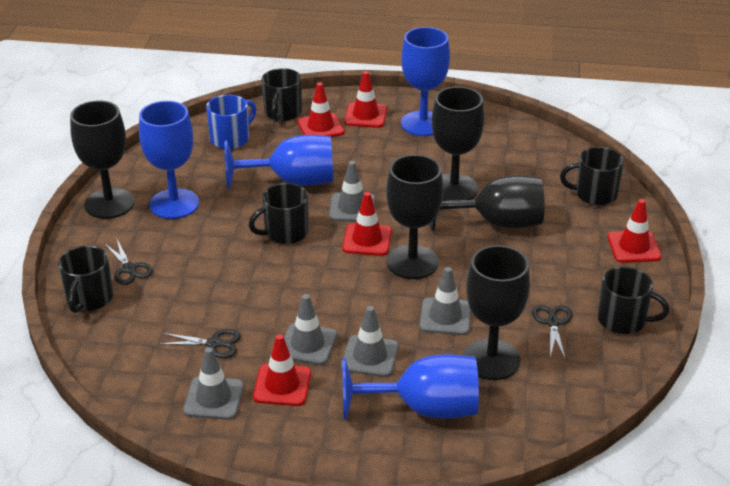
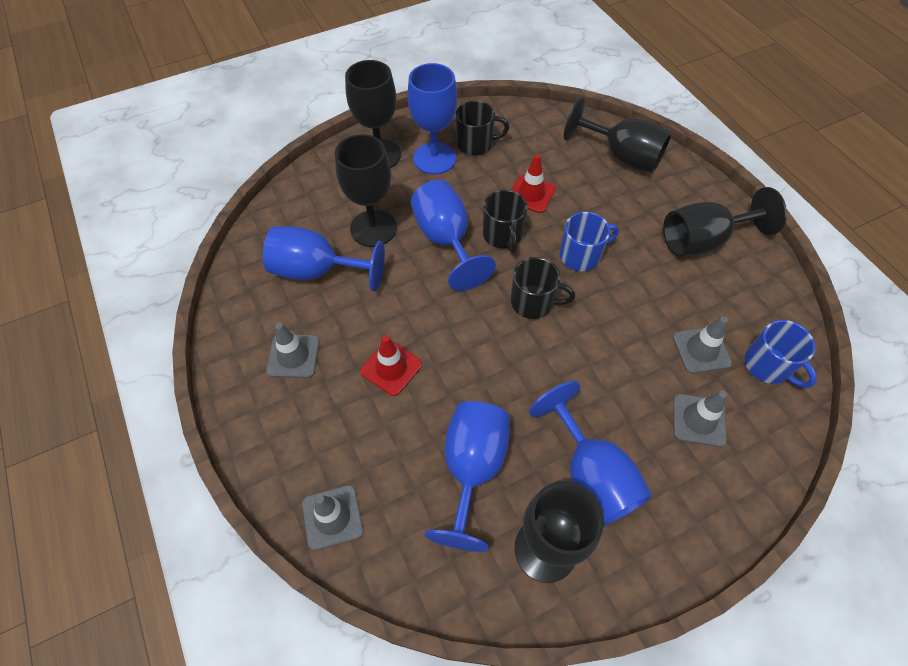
black mug: [58,245,113,313] [248,183,309,244] [262,68,302,121] [560,147,624,205] [598,267,670,334] = 5 -> [456,101,509,156] [483,190,528,252] [510,257,575,319] = 3
black scissors: [104,239,153,285] [159,329,241,358] [532,305,572,358] = 3 -> none = 0
blue goblet: [139,101,199,219] [224,135,333,189] [343,354,479,420] [401,27,450,136] = 4 -> [263,226,385,292] [408,63,457,174] [411,180,496,291] [425,401,510,552] [529,381,652,526] = 5
blue mug: [206,95,256,149] = 1 -> [559,212,619,271] [744,320,817,388] = 2
grey traffic cone: [183,347,244,420] [284,294,337,365] [329,161,375,222] [341,306,399,377] [419,267,471,335] = 5 -> [266,323,320,378] [302,485,363,551] [673,316,732,374] [673,391,727,447] = 4
red traffic cone: [253,334,311,406] [297,82,345,137] [342,192,392,256] [344,71,387,128] [608,199,661,263] = 5 -> [360,335,422,396] [511,154,556,213] = 2

